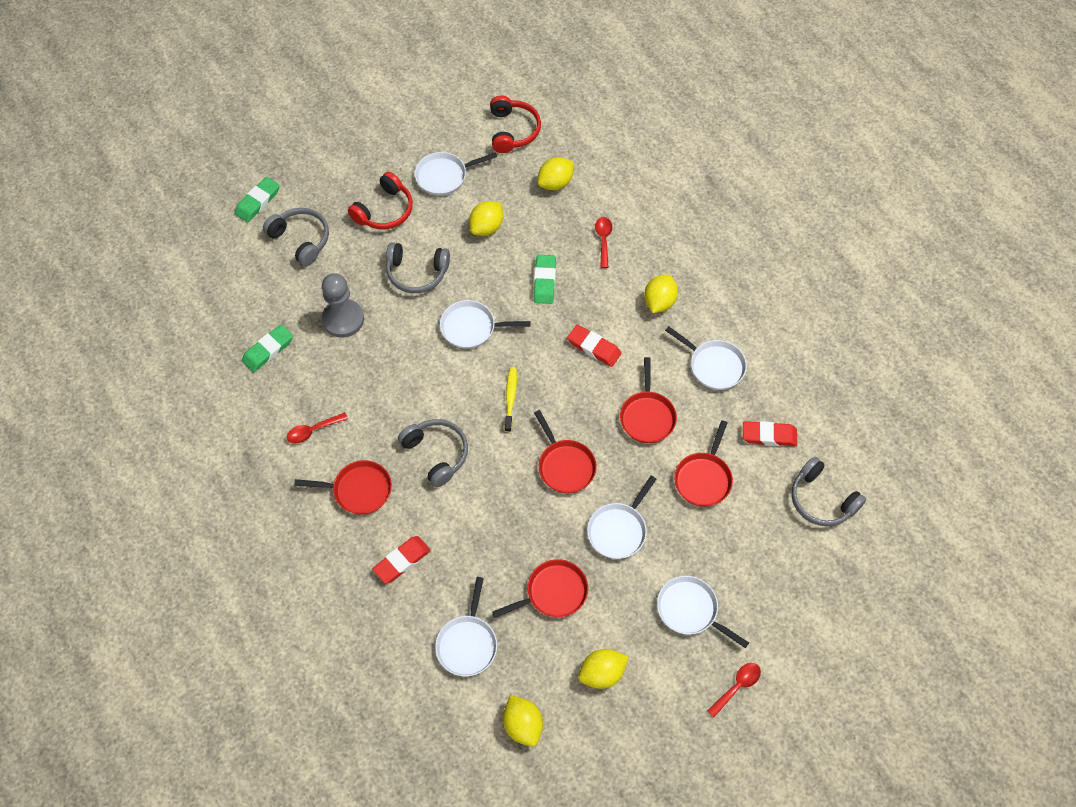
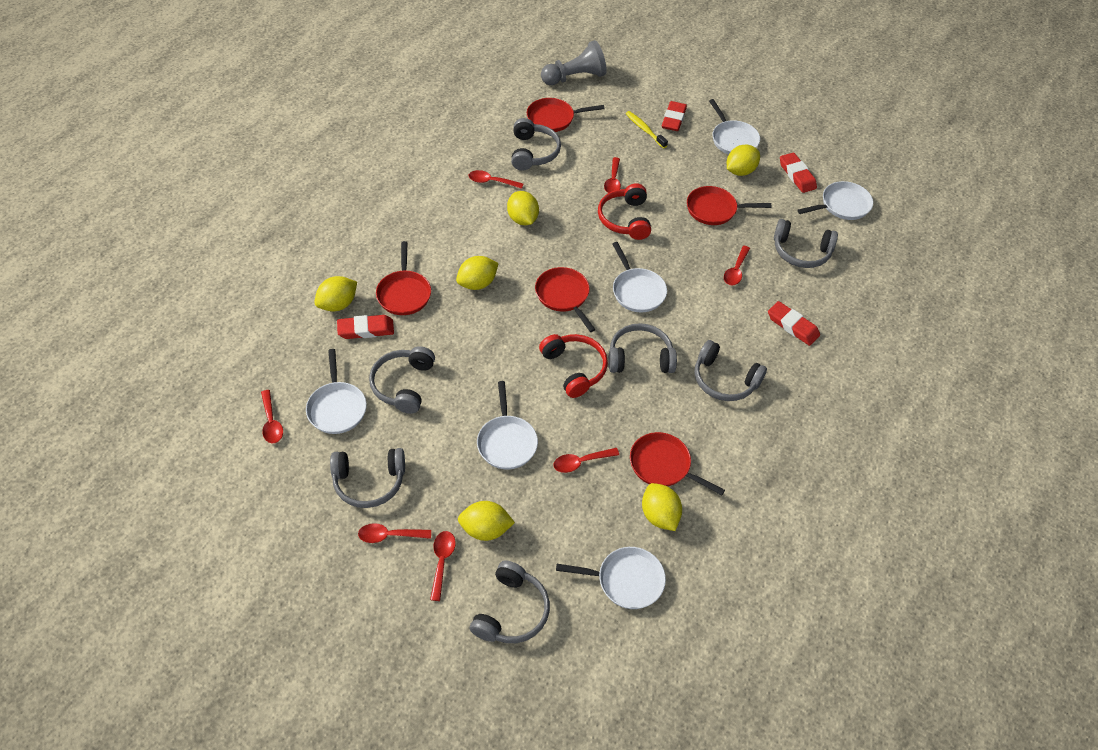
green eraser: [235,177,280,222] [242,325,293,372] [534,255,556,304] = 3 -> none = 0
grey headphones: [263,208,329,266] [386,242,450,293] [398,419,468,487] [792,457,866,526] = 4 -> [330,448,405,508] [369,346,435,414] [470,560,550,643] [511,118,561,171] [609,323,677,373] [694,340,767,401] [774,219,838,268] = 7
red eraser: [373,536,431,584] [567,325,622,367] [743,421,797,446] = 3 -> [337,315,394,339] [662,101,687,131] [768,301,820,346] [780,153,817,193] = 4
red spoon: [287,412,348,444] [595,217,612,268] [707,663,761,717] = 3 -> [261,390,283,443] [358,523,431,543] [430,531,456,601] [469,170,523,189] [553,448,619,473] [604,157,621,193] [724,246,750,285] = 7
yellow lemon: [469,201,503,236] [503,695,543,747] [537,157,574,190] [579,649,628,689] [644,274,678,313] = 5 -> [314,276,357,311] [456,256,499,290] [458,501,515,541] [507,191,539,225] [642,483,682,531] [727,145,760,176] = 6

